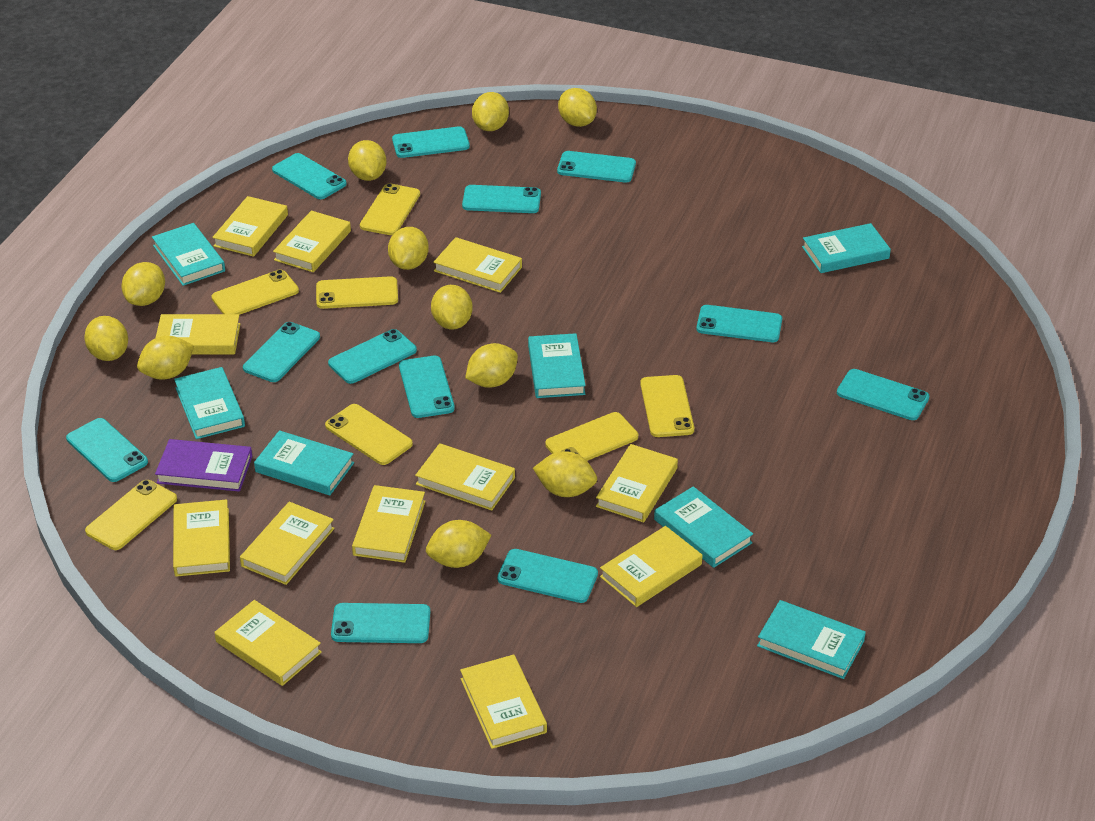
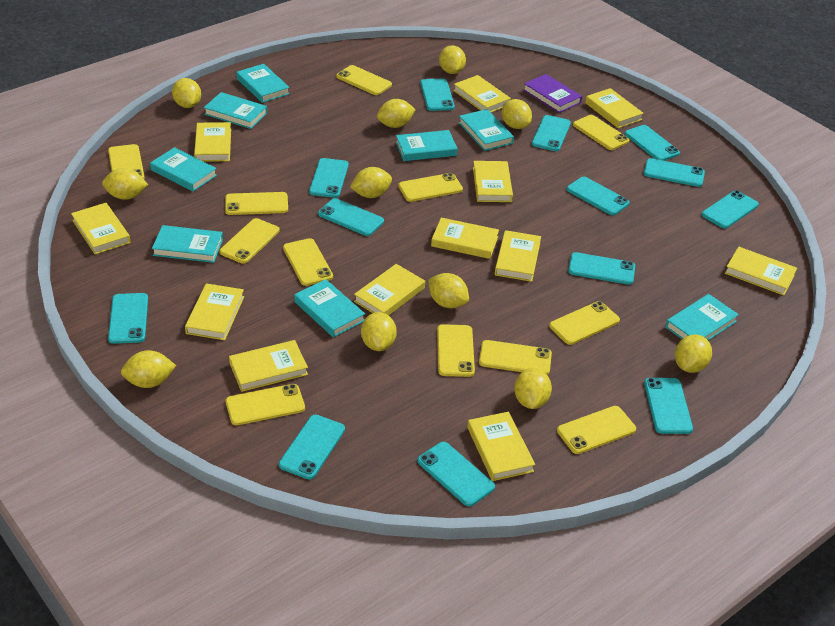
turquoise book: [152,223,225,286] [174,367,245,439] [254,430,354,495] [528,333,586,398] [654,486,753,568] [757,600,866,679] [802,223,891,273] = 7 -> [150,147,217,191] [152,225,223,263] [204,92,267,129] [236,64,290,103] [294,279,365,337] [396,130,458,161] [459,109,514,151] [665,294,739,340] = 8
turquoise phone: [66,418,148,482] [243,322,320,382] [272,153,347,199] [328,329,417,384] [331,603,430,643] [392,126,470,158] [399,356,455,418] [462,185,541,213] [497,549,598,603] [557,151,636,183] [696,305,782,342] [837,369,929,420] = 12 -> [108,293,148,344] [279,415,345,479] [309,158,348,198] [318,198,384,236] [417,442,495,507] [420,78,455,111] [532,115,571,151] [567,176,630,215] [568,252,635,285] [625,125,680,161] [644,158,705,187] [644,378,693,434] [702,190,759,229] = 13
yellow phone: [85,480,177,550] [211,269,299,315] [316,276,398,309] [325,404,413,465] [360,183,420,235] [545,412,638,461] [640,375,694,437] = 7 -> [108,144,145,179] [220,218,280,264] [225,192,288,215] [226,384,305,425] [283,238,333,286] [336,65,392,95] [398,173,463,202] [437,324,475,377] [479,340,552,375] [549,301,620,345] [557,406,636,454] [573,115,629,150] = 12

